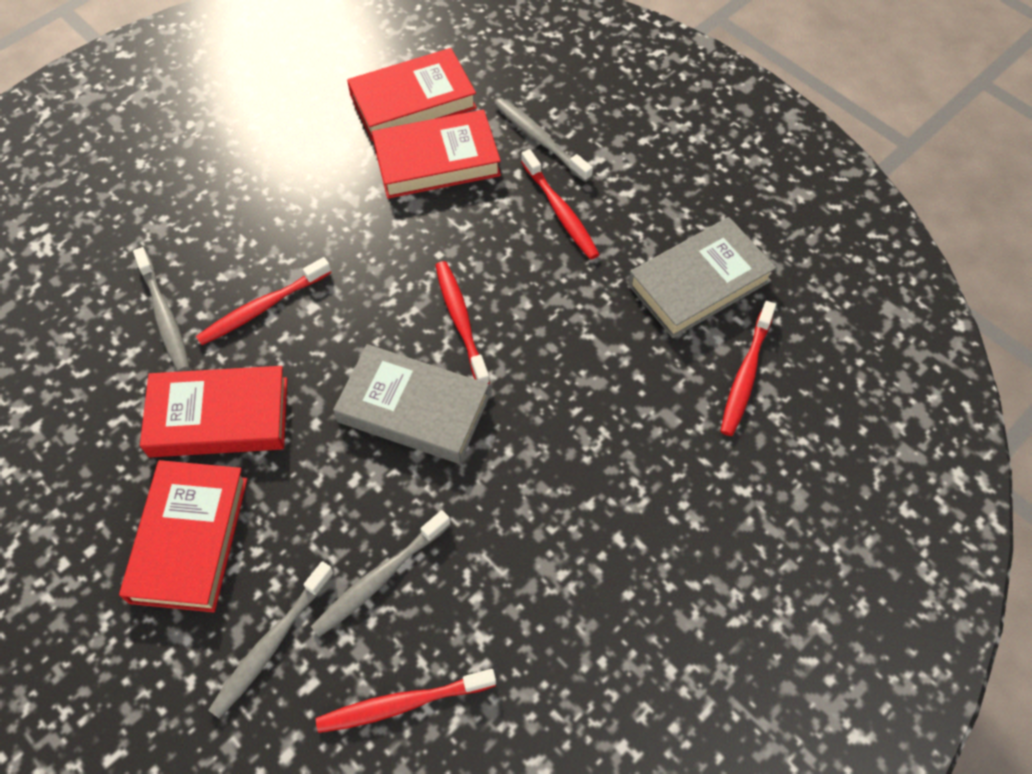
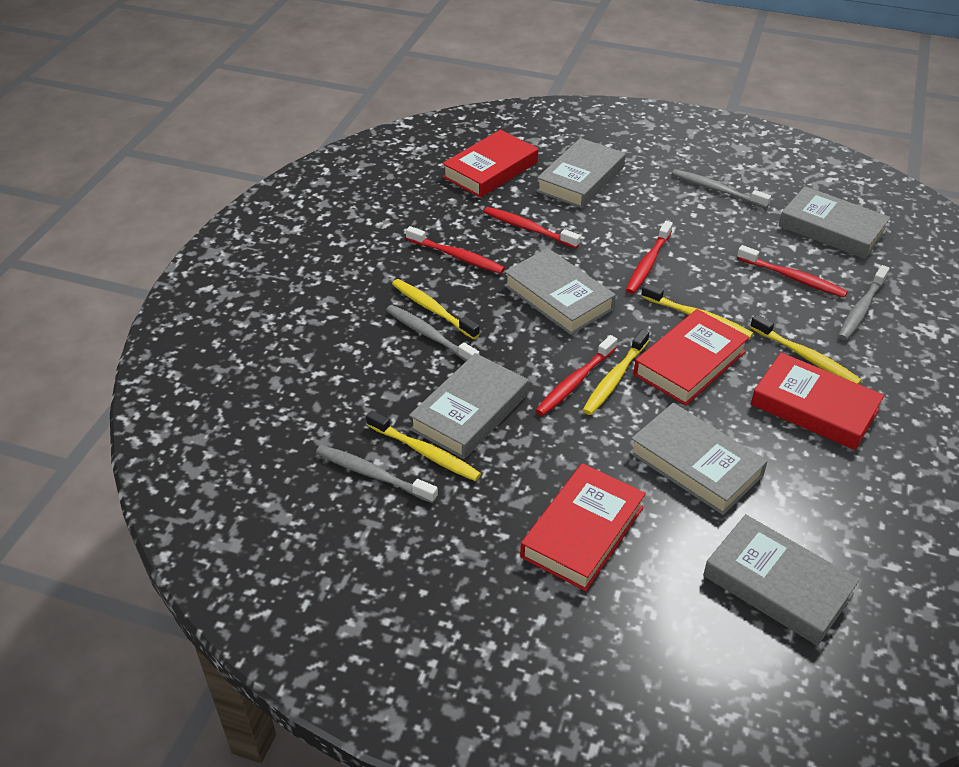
grey book: [333,344,490,464] [628,217,776,338] = 2 -> [409,353,528,459] [504,248,616,335] [537,138,625,209] [629,403,768,515] [703,514,860,646] [779,186,891,259] = 6
yellow toothbrush: none = 0 -> [366,411,481,481] [392,279,480,339] [583,329,649,415] [641,283,753,339] [750,315,862,384] = 5

